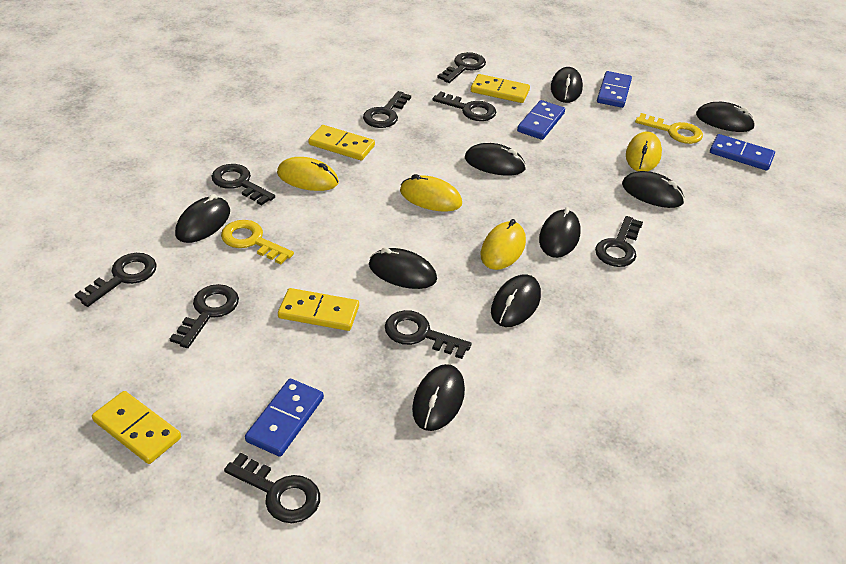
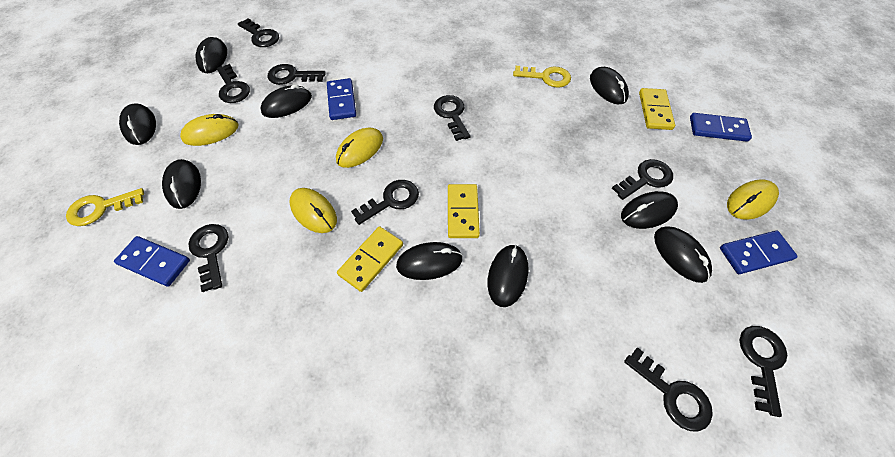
yellow domino: [92,391,181,464] [278,288,359,331] [308,125,375,161] [471,74,530,103] = 4 -> [337,226,403,292] [448,184,480,238] [639,88,675,130] = 3

